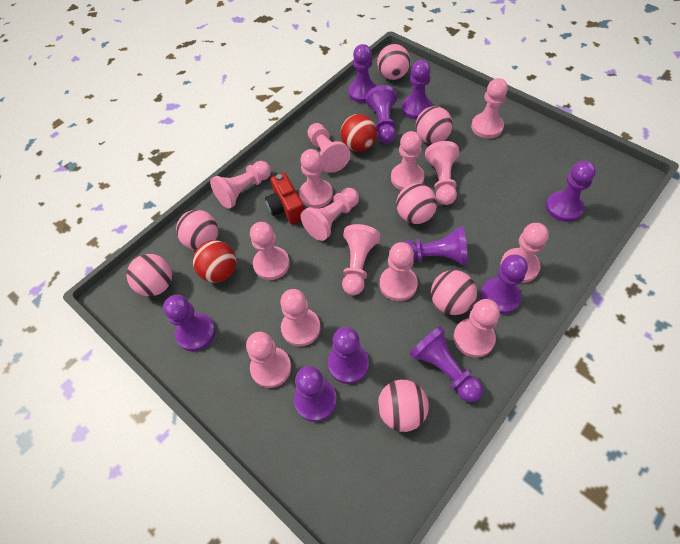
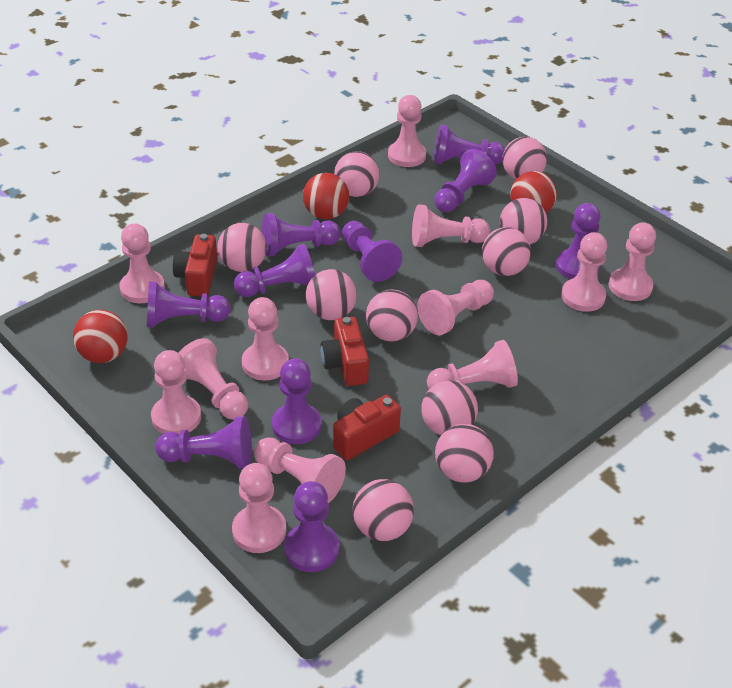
pink ball: [127,254,172,296] [176,210,218,250] [377,44,410,80] [378,380,429,432] [396,183,437,224] [416,106,453,144] [431,270,477,315] = 7 -> [217,223,267,272] [306,269,357,320] [334,151,379,197] [353,479,414,541] [366,289,418,342] [421,381,478,435] [435,424,494,483] [482,227,531,276] [500,198,547,244] [502,137,547,180] = 10
pink pawn: [210,161,271,209] [246,332,291,388] [250,222,290,280] [280,289,321,347] [299,149,333,208] [301,188,359,241] [307,123,351,173] [342,224,380,295] [380,242,418,301] [391,131,425,190] [425,141,459,205] [454,299,500,358] [471,78,508,138] [500,223,549,283] = 14 -> [119,224,165,303] [151,350,201,434] [179,338,248,420] [232,463,286,553] [242,297,289,381] [254,437,346,503] [388,95,426,167] [412,205,490,247] [417,280,494,336] [427,340,518,389] [561,232,607,312] [608,223,656,301] = 12
red ball: [193,240,236,283] [341,114,377,152] = 2 -> [73,310,128,363] [303,173,349,219] [510,171,557,213] = 3
red camera: [265,173,304,225] = 1 -> [173,234,217,297] [321,317,369,386] [333,395,401,460] = 3

